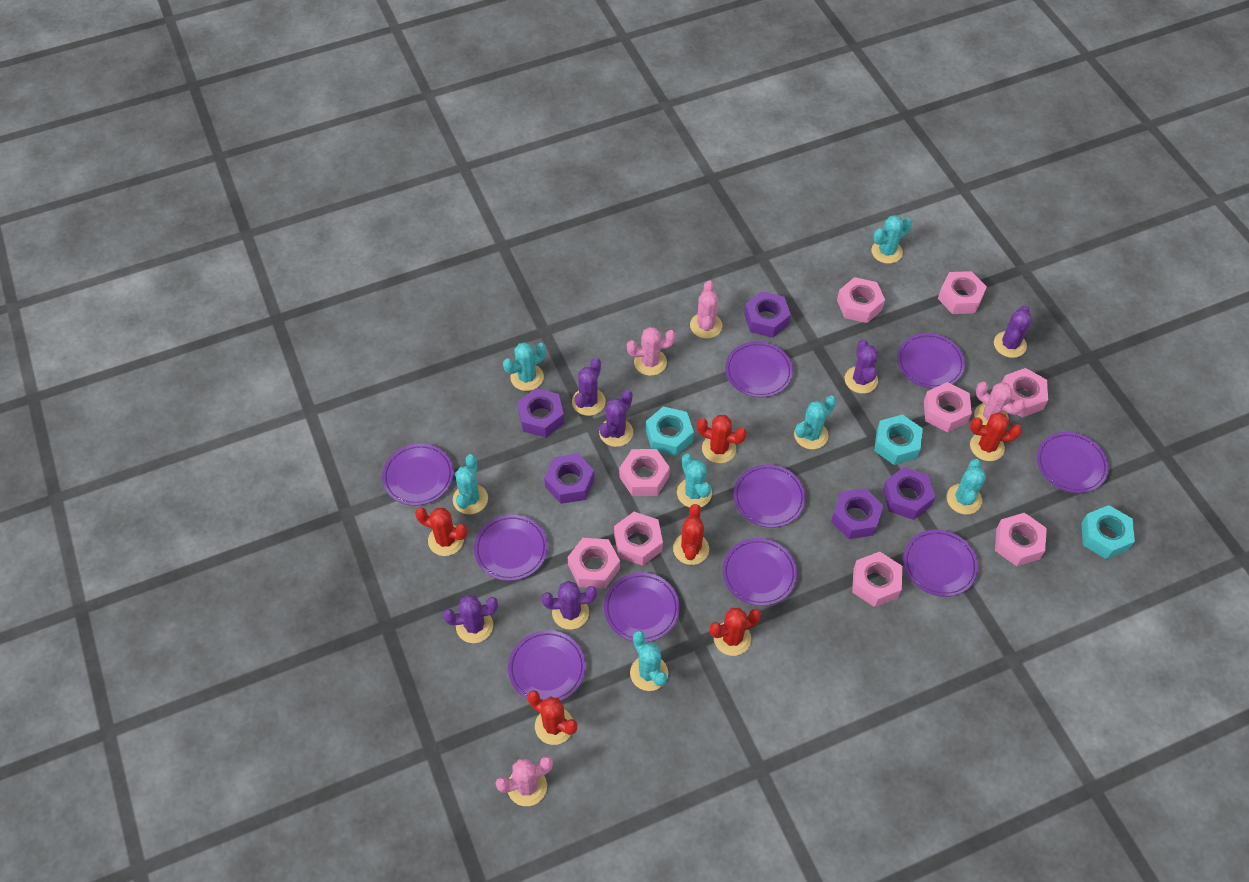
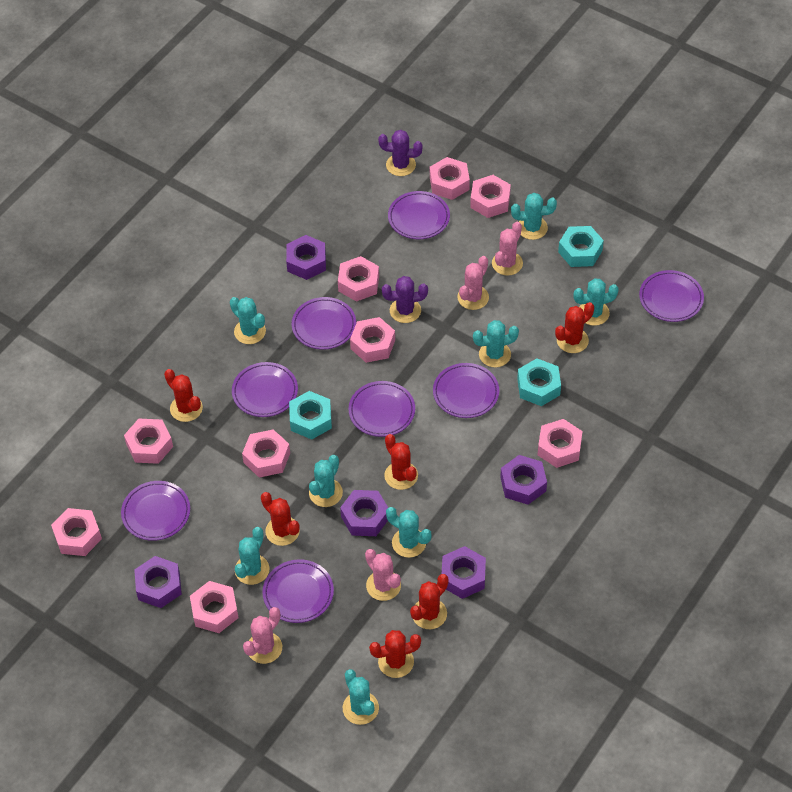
purple cactus: [443,595,498,643] [541,581,597,630] [572,358,606,416] [599,390,633,447] [845,339,878,394] [994,305,1031,358] = 6 -> [378,130,423,176] [382,276,428,323] = 2
purple plate: [382,443,454,506] [474,515,548,581] [508,630,586,701] [604,572,680,642] [722,538,797,606] [725,341,793,398] [734,464,806,528] [897,333,965,389] [903,529,978,597] [1037,432,1109,493] = 10 -> [121,481,190,541] [232,362,298,417] [262,559,334,623] [292,297,356,350] [348,381,415,437] [388,191,450,239] [433,363,499,418] [639,270,704,322] = 8
turquoise cactus: [453,454,488,514] [503,342,546,391] [630,631,668,691] [677,454,712,507] [794,396,836,450] [871,215,912,264] [947,459,986,515] = 7 -> [230,297,266,344] [235,527,270,585] [309,455,343,507] [343,669,379,725] [386,507,431,558] [473,320,519,367] [511,193,557,240] [573,278,619,326] = 8

